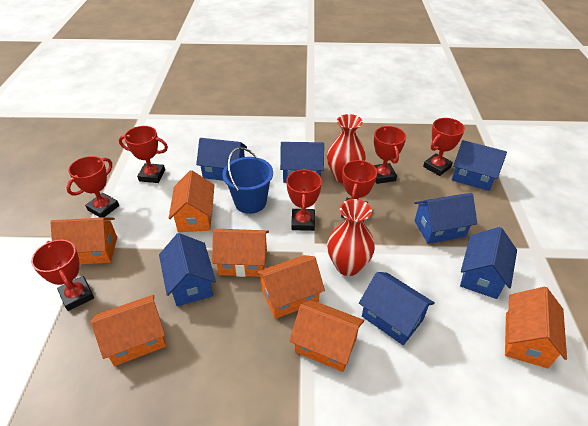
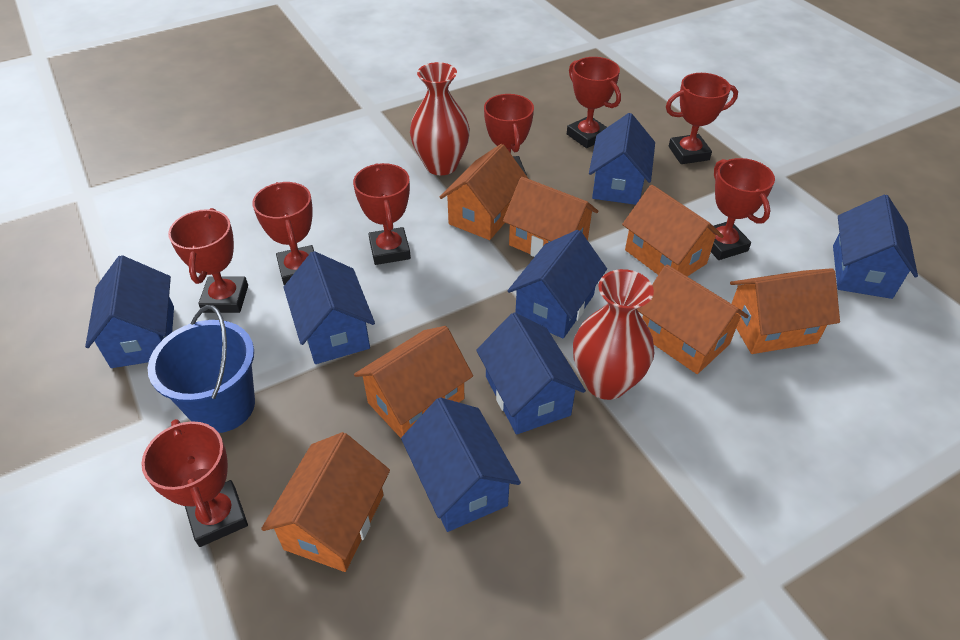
red trophy: [31,240,94,311] [66,156,119,218] [119,126,168,183] [286,169,322,231] [341,160,377,218] [374,126,406,184] [423,118,465,176] = 7 -> [141,419,248,547] [168,208,248,313] [252,182,314,285] [353,163,411,265] [484,94,534,176] [567,57,621,148] [666,73,738,164] [711,158,775,260] = 8

